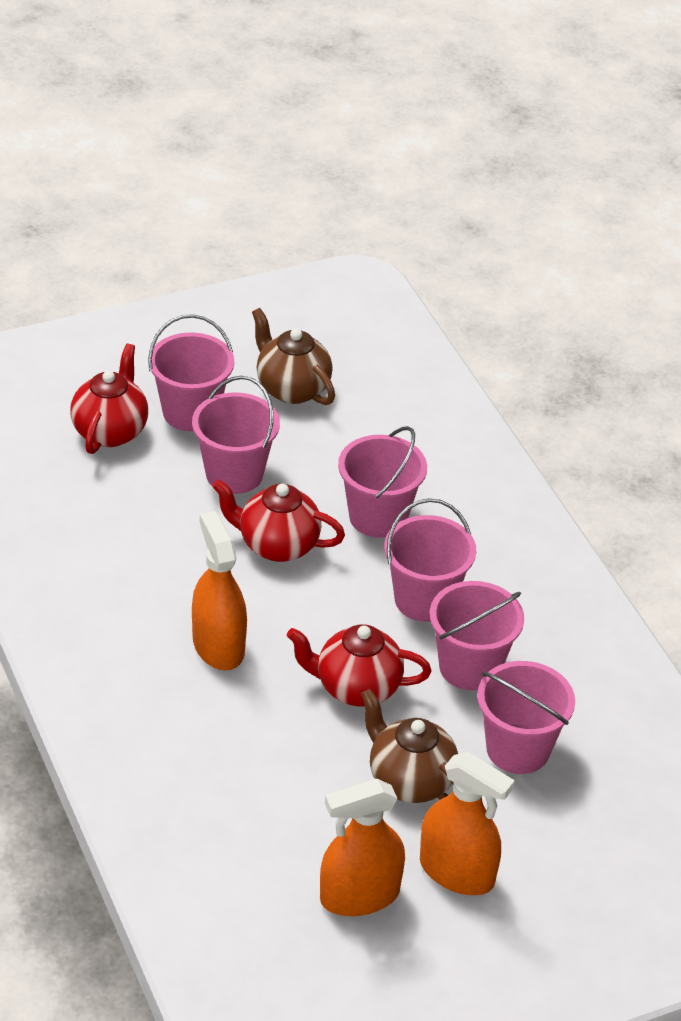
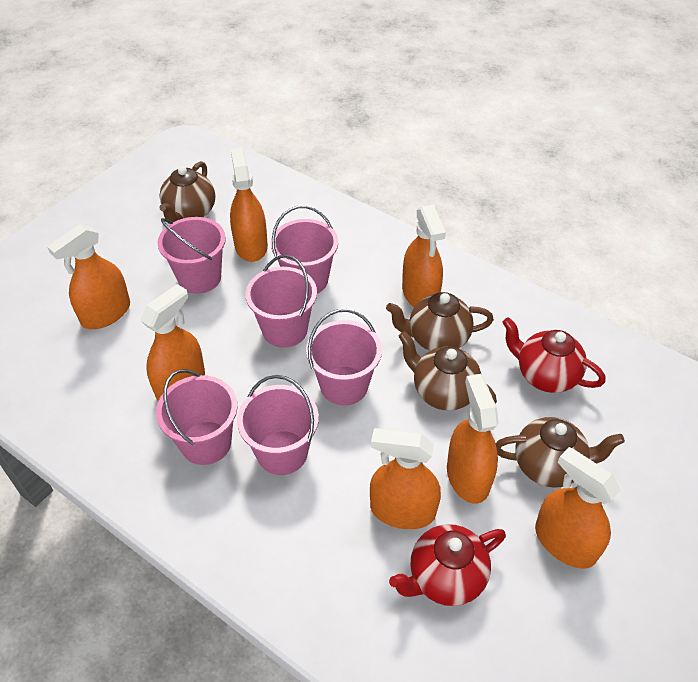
brown teapot: [252,308,335,405] [361,689,458,803] = 2 -> [159,161,215,224] [386,292,494,351] [398,331,497,411] [496,417,625,488] = 4
orange spray bottle: [192,511,247,670] [320,779,405,916] [420,752,515,895] = 3 -> [47,224,130,329] [140,284,205,401] [230,148,268,262] [370,428,441,529] [402,204,446,307] [447,374,499,504] [535,447,620,568] = 7
red teapot: [70,343,148,454] [212,479,345,562] [287,624,431,707] = 3 -> [389,524,506,606] [502,317,606,393] = 2

